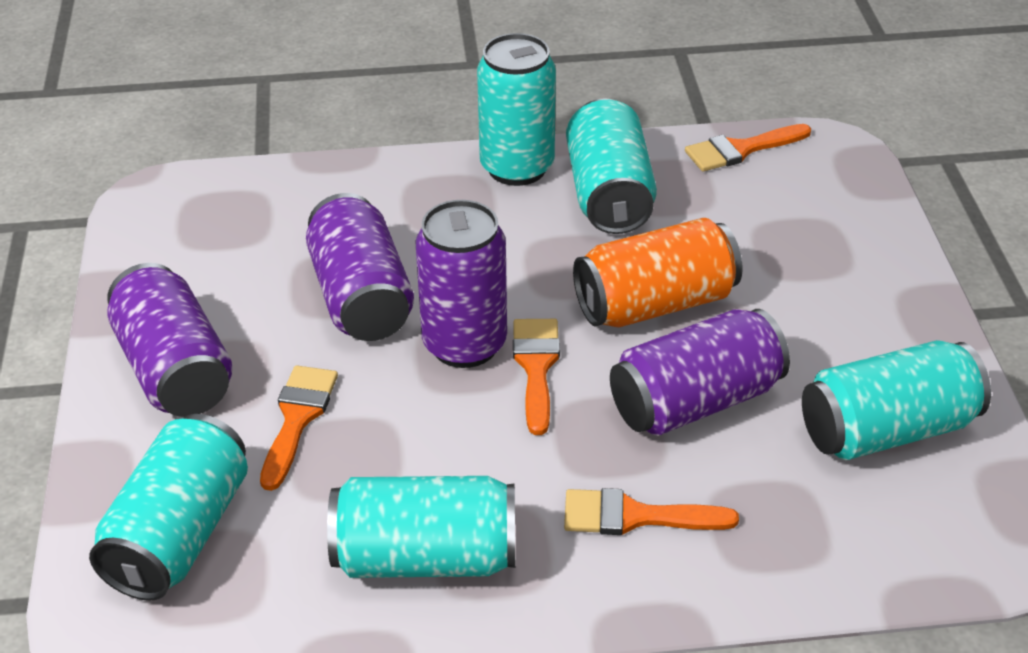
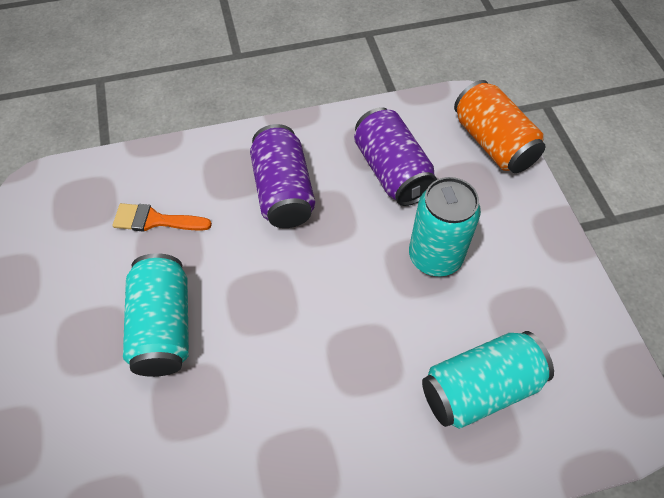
orange brush: [260,365,338,491] [513,319,560,435] [564,488,739,535] [685,124,811,172] = 4 -> [112,203,212,232] = 1
purple can: [107,263,233,417] [306,193,414,341] [416,200,507,368] [610,309,790,436] = 4 -> [250,124,315,228] [354,107,437,206] = 2
turquoise can: [89,414,248,601] [327,476,515,578] [477,33,556,186] [566,98,657,234] [802,340,991,460] = 5 -> [123,253,189,377] [409,177,481,276] [422,331,554,429] = 3

